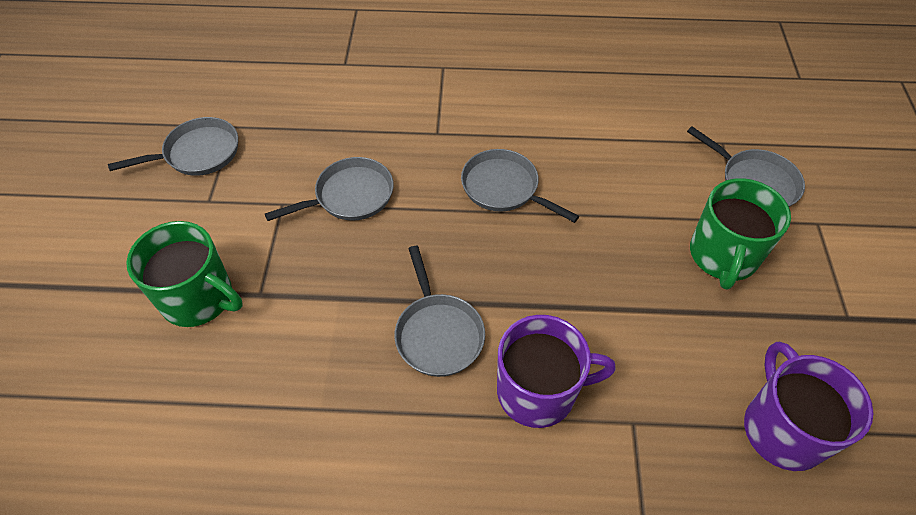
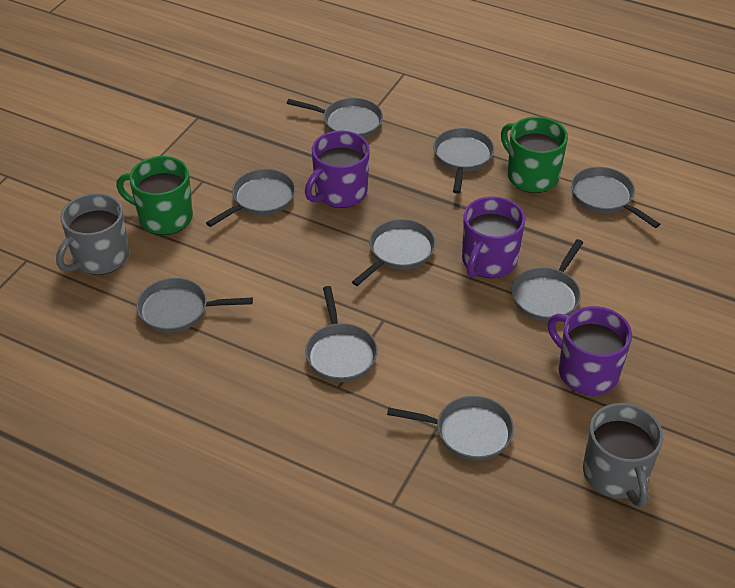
grey mug: none = 0 -> [56,193,129,275] [583,403,663,507] = 2
grey pan: [108,117,238,176] [265,157,394,221] [394,246,485,377] [461,149,579,223] [687,126,805,207] = 5 -> [136,278,253,333] [206,169,296,227] [287,98,383,138] [305,286,378,382] [352,219,436,286] [387,396,514,461] [433,128,494,194] [511,239,583,322] [571,167,660,228] = 9
purple mug: [497,315,616,428] [744,342,873,471] = 2 -> [305,131,370,208] [462,196,525,278] [548,306,632,395] = 3

